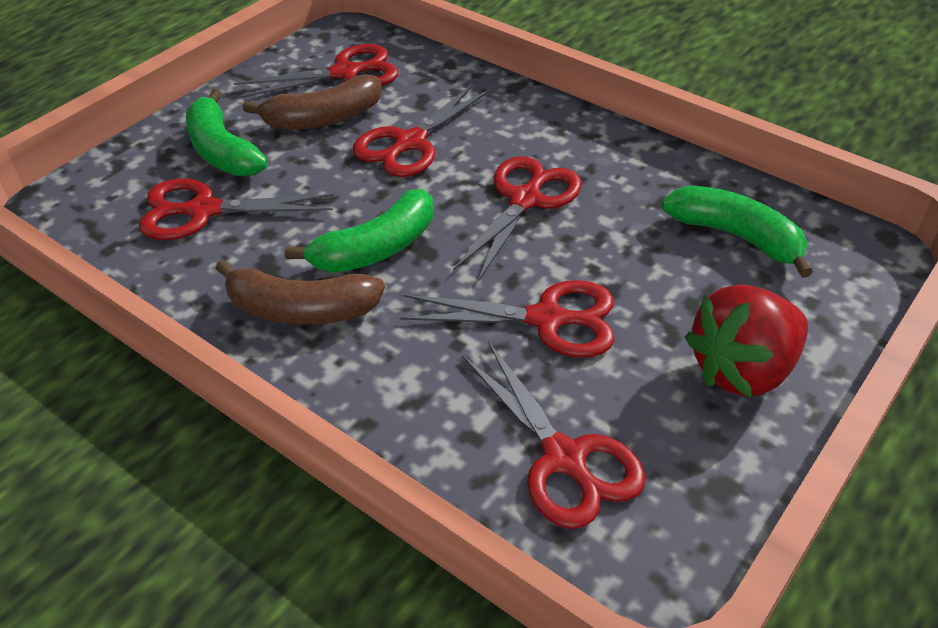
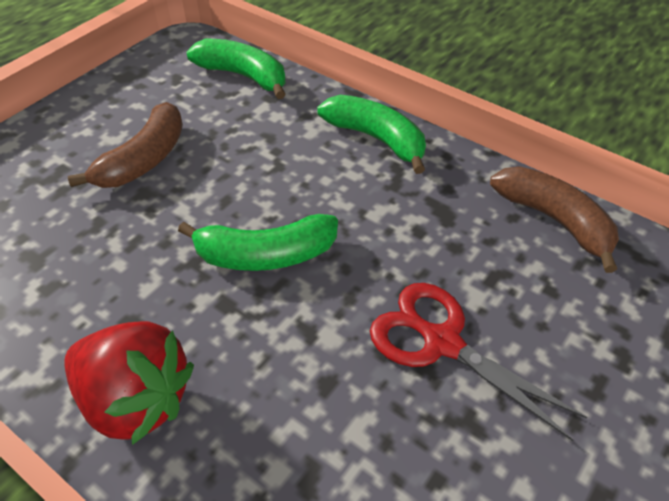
red scissors: [139,179,334,240] [233,44,399,99] [353,84,492,177] [400,280,615,358] [453,156,581,281] [463,342,645,529] = 6 -> [370,283,587,441] = 1

